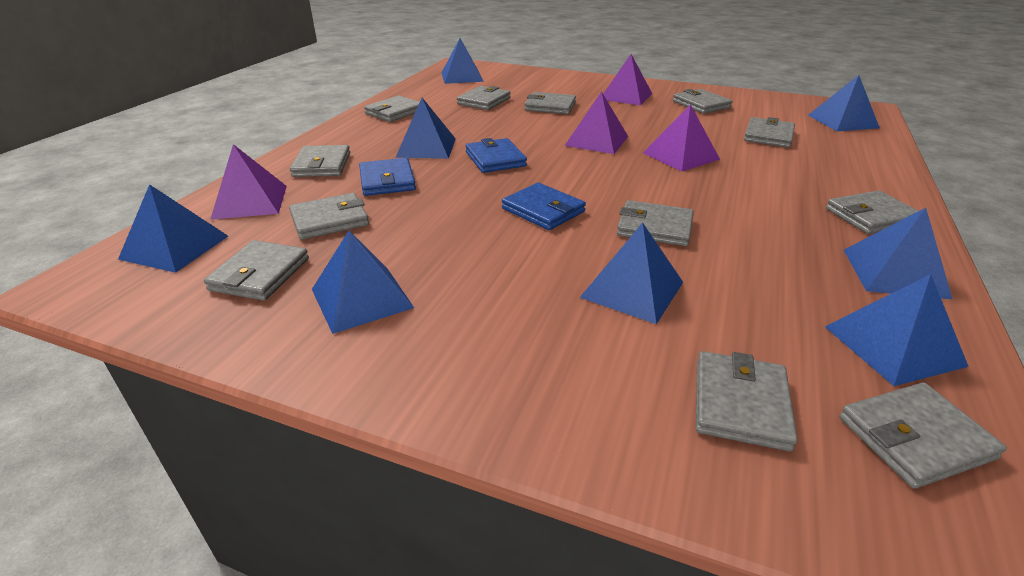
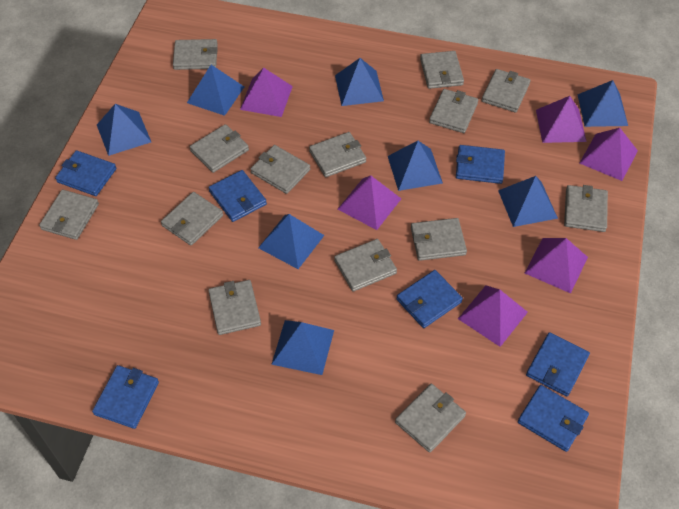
blue wallet: [359,158,416,196] [466,138,527,173] [502,183,586,230] = 3 -> [55,150,116,196] [92,365,159,429] [209,170,267,222] [396,270,463,328] [456,145,505,184] [518,385,589,452] [526,332,590,396] = 7
grey wallet: [204,240,309,301] [289,193,369,240] [290,145,350,177] [364,96,420,122] [457,86,511,110] [524,92,576,114] [617,200,694,246] [673,89,733,114] [696,351,798,451] [744,117,795,148] [826,190,918,234] [839,383,1007,489] = 12 -> [39,190,99,240] [161,192,223,246] [173,39,218,70] [190,124,249,173] [208,280,261,335] [250,145,310,194] [309,132,366,177] [334,239,397,291] [395,384,466,453] [411,218,467,261] [420,51,464,89] [429,89,478,133] [482,69,530,112] [564,185,608,232] = 14
purple pyramid: [210,144,287,220] [565,91,628,154] [603,54,652,106] [643,104,720,171] = 4 -> [240,68,293,117] [338,175,401,230] [458,285,528,347] [525,238,588,293] [536,96,587,143] [580,128,638,181] = 6

